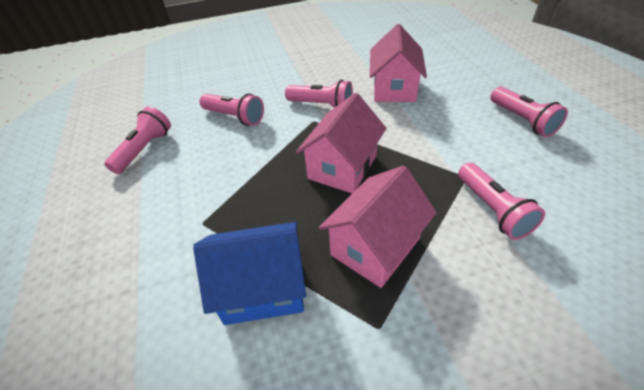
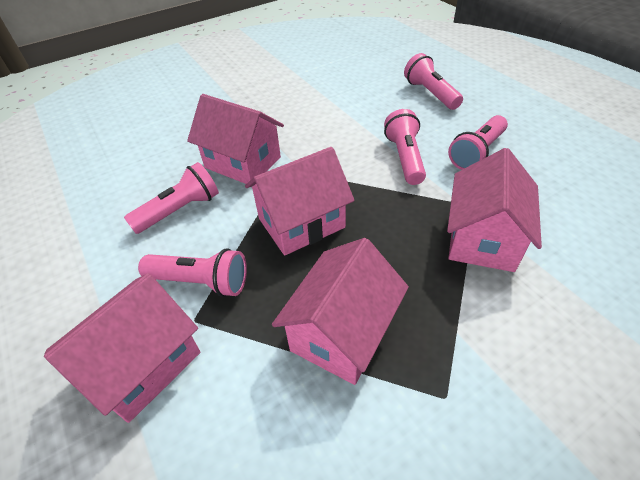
blue house: [193,222,306,325] = 1 -> none = 0
pink house: [296,93,386,193] [319,166,437,288] [370,24,427,102] = 3 -> [44,273,200,423] [187,94,284,184] [245,147,354,256] [272,238,409,385] [447,148,542,272] = 5

